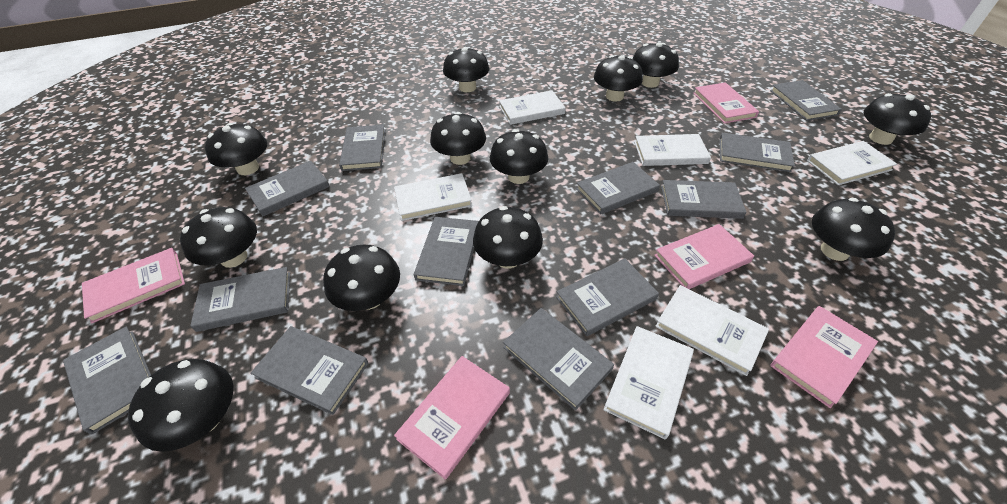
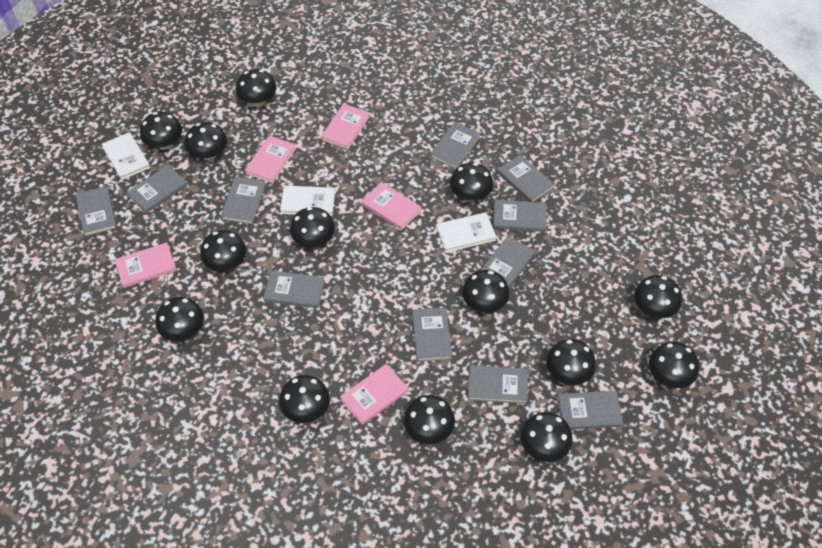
black mushroom: [128,359,233,452] [180,207,257,268] [205,123,267,175] [323,245,400,311] [430,112,486,165] [443,47,489,92] [473,206,543,269] [490,129,548,184] [594,55,643,102] [633,42,679,88] [812,198,895,261] [864,93,931,145] = 12 -> [140,112,182,150] [156,297,204,341] [185,122,227,160] [200,230,246,271] [236,69,276,106] [279,375,330,423] [290,207,335,247] [404,395,455,444] [450,163,493,202] [462,270,510,313] [521,412,573,462] [546,339,596,385] [634,275,682,318] [649,342,699,388] = 14
grey book: [63,326,151,434] [190,267,290,332] [245,161,330,217] [250,326,369,415] [339,125,386,171] [414,217,479,286] [503,308,614,411] [556,258,659,336] [576,162,660,215] [661,180,747,219] [719,133,795,172] [770,80,842,121] = 12 -> [76,186,117,237] [127,165,188,213] [221,176,266,224] [263,271,325,308] [412,307,452,362] [430,122,481,169] [468,365,528,404] [480,236,536,288] [493,200,547,232] [497,154,555,202] [557,391,623,429] = 11
white book: [394,173,472,221] [499,90,566,125] [603,326,694,439] [634,134,711,166] [655,285,769,376] [807,141,897,185] = 6 -> [102,132,150,180] [280,186,335,216] [436,212,496,252] = 3

